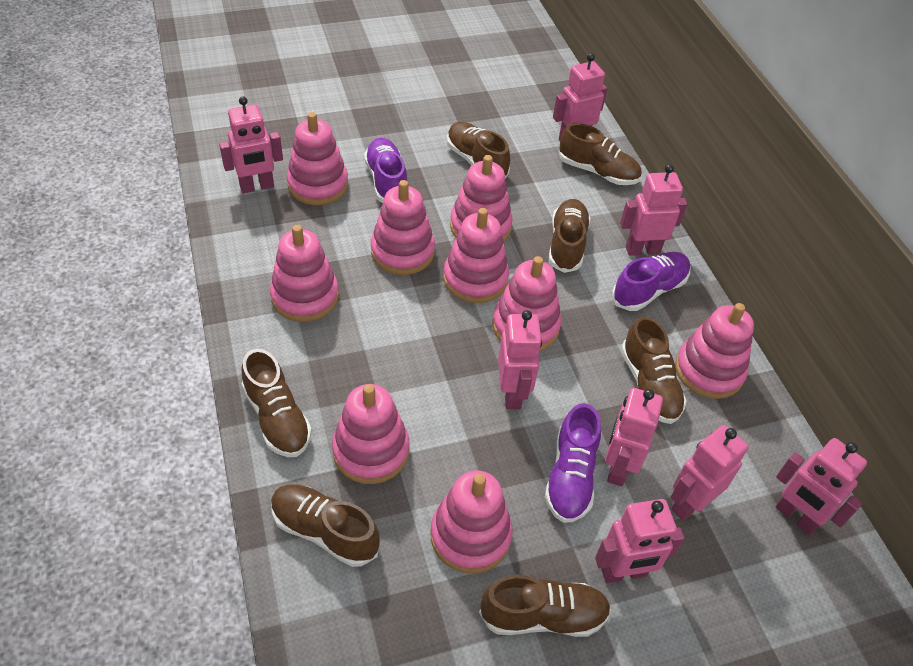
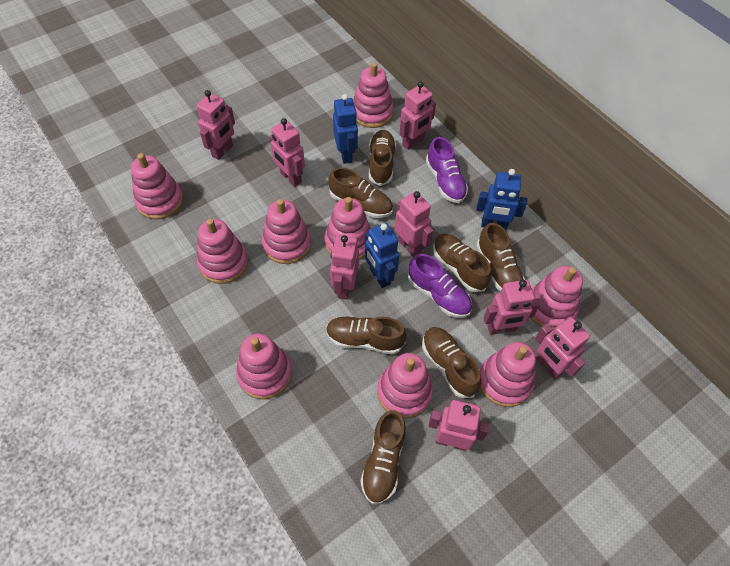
blue robot: none = 0 -> [333,94,358,164] [365,223,399,288] [476,169,528,230] = 3
purple shoe: [364,138,407,203] [545,403,601,523] [612,252,690,311] = 3 -> [408,254,472,318] [426,137,468,203] = 2

